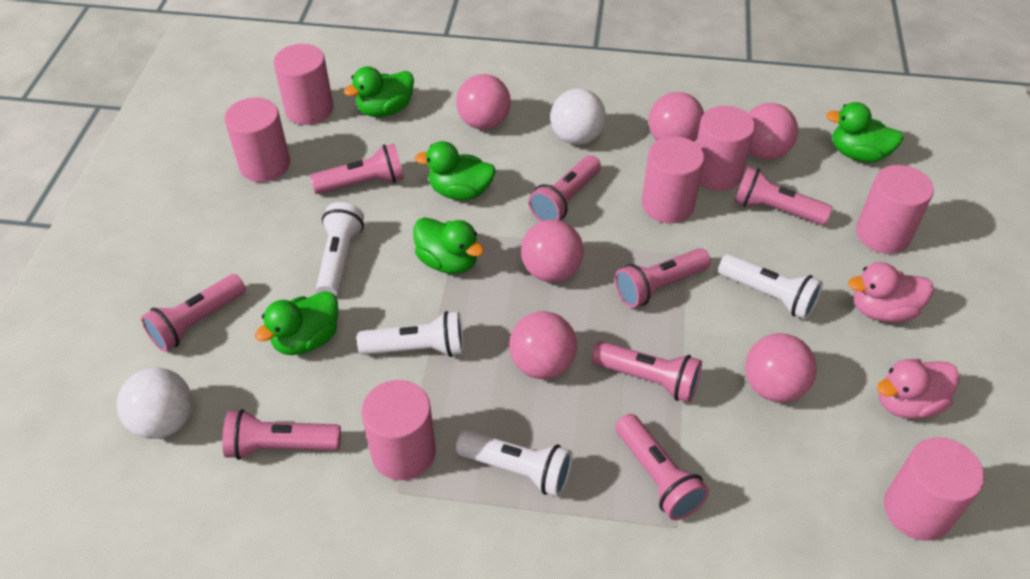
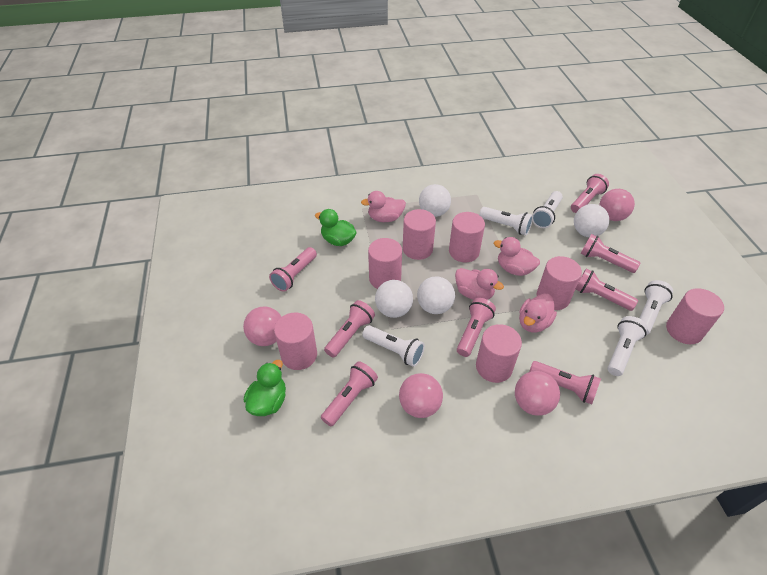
green duck: [255,291,338,355] [344,66,414,117] [413,217,484,274] [414,141,496,200] [826,102,904,162] = 5 -> [244,360,286,416] [315,209,357,246] = 2
pink ball: [456,74,511,130] [509,311,577,379] [521,220,584,282] [648,92,704,142] [745,333,817,403] [748,103,798,160] = 6 -> [243,307,282,346] [399,373,443,418] [515,371,560,416] [599,189,635,221] = 4
pink duck: [848,262,933,322] [877,359,960,419] = 2 -> [361,191,406,222] [455,268,504,300] [494,237,540,276] [519,293,557,333] = 4
white ball: [117,368,192,439] [550,88,606,145] = 2 -> [375,280,413,318] [417,276,455,314] [419,184,451,217] [574,204,609,237] = 4
white flashlight: [316,202,364,296] [357,311,464,357] [456,430,572,496] [718,254,823,319] = 4 -> [362,325,425,367] [479,207,533,235] [533,191,563,228] [608,316,647,376] [639,280,673,335] = 5

